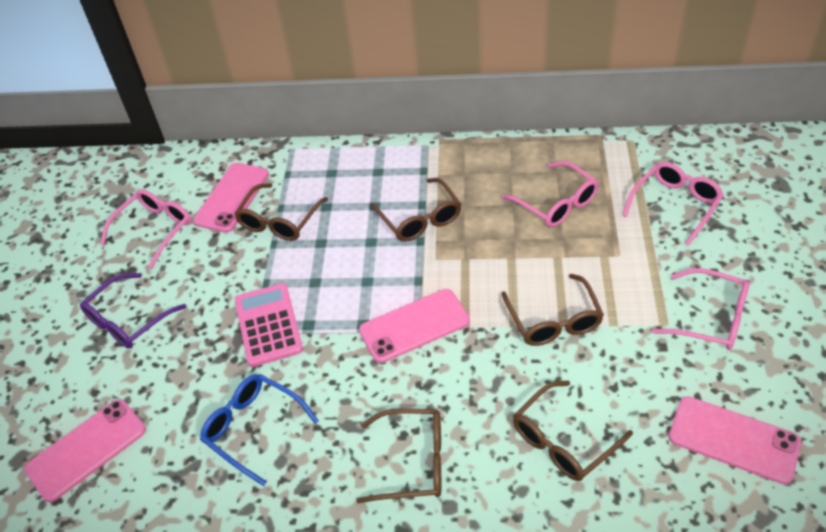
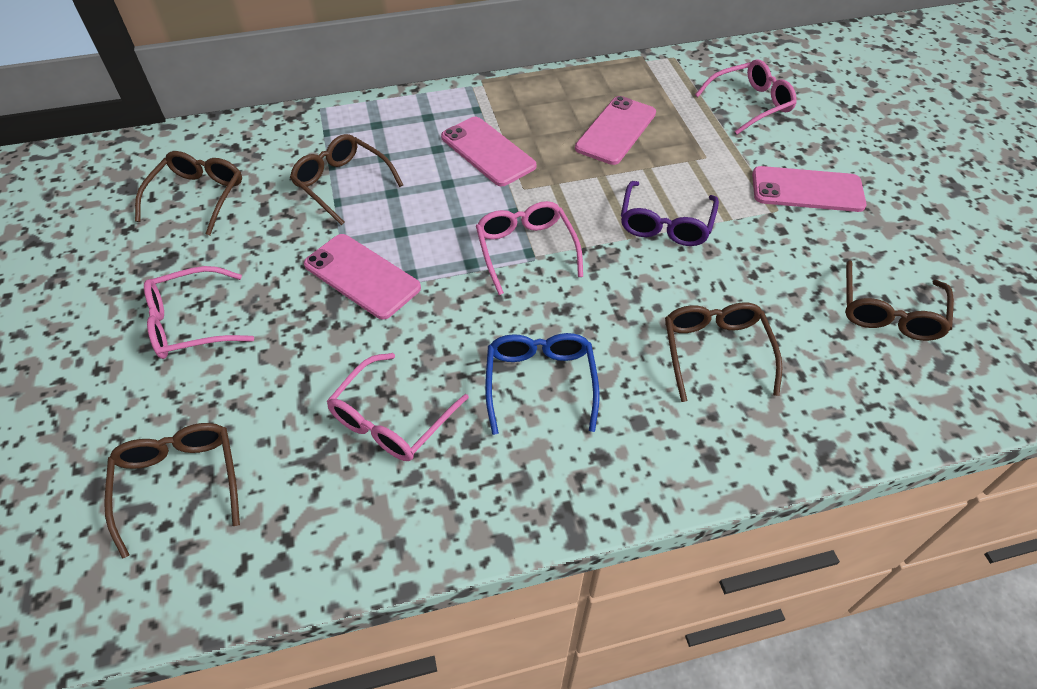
pink calculator: [235,283,303,367] = 1 -> none = 0

